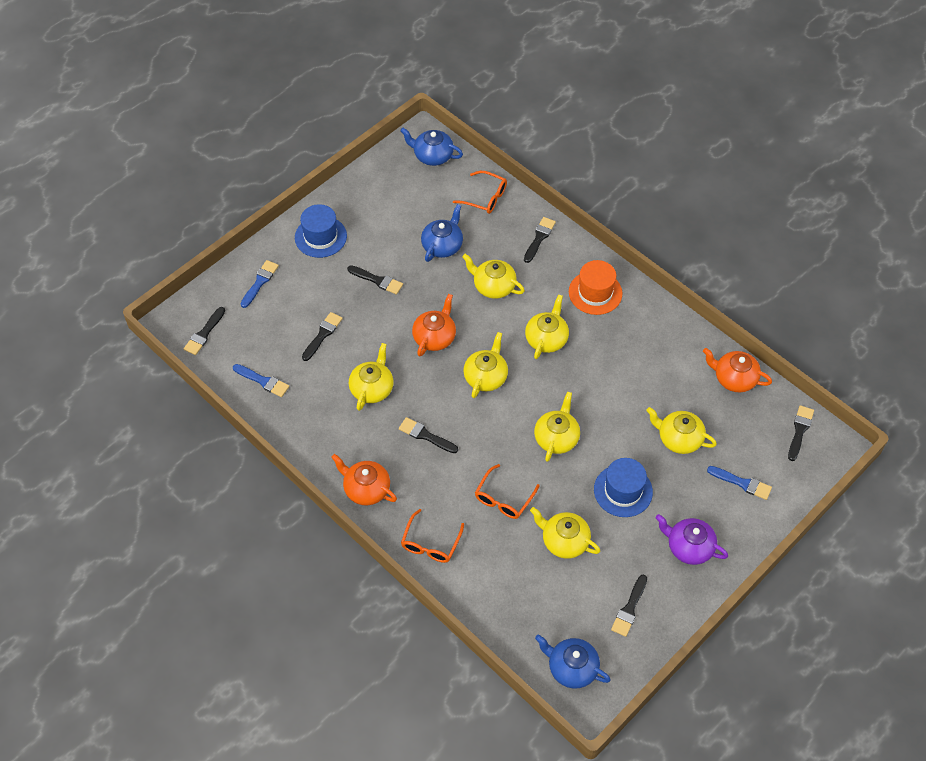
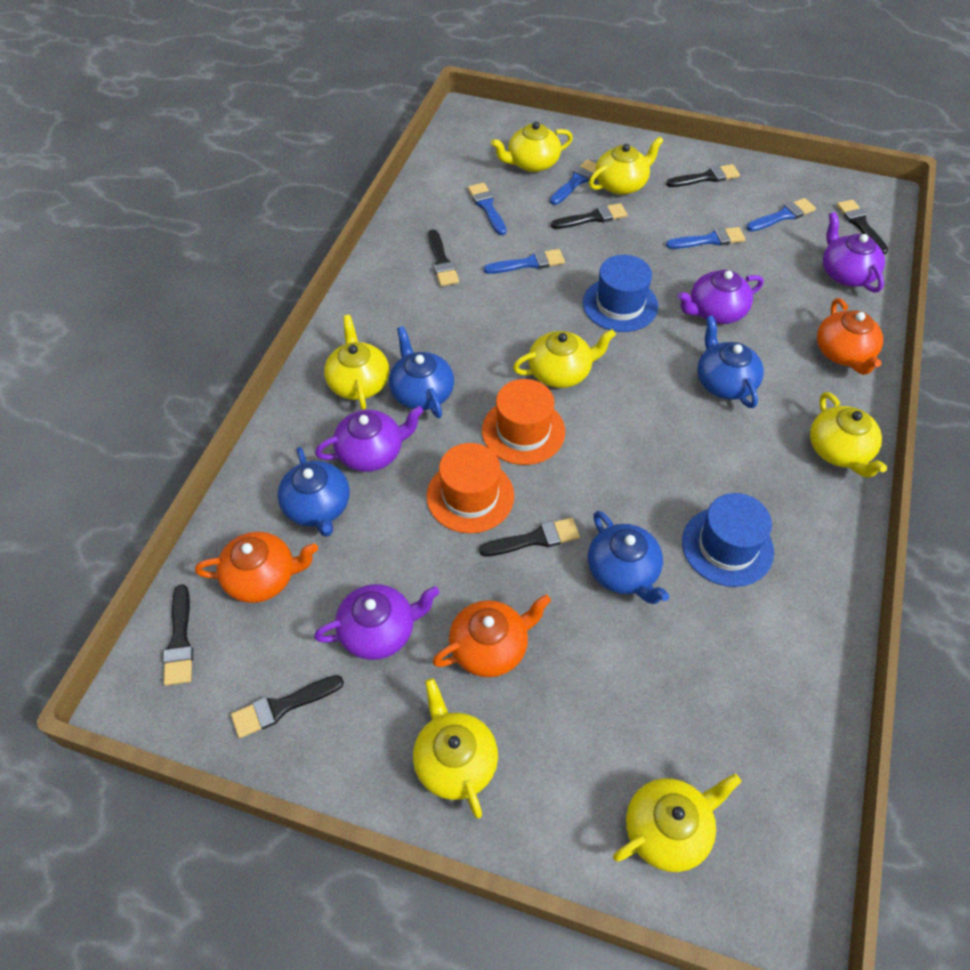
blue brush: [233,364,289,397] [241,260,279,308] [707,466,772,500] = 3 -> [468,183,507,235] [484,249,565,274] [550,160,596,205] [666,227,746,249] [747,198,816,232] = 5
blue teapot: [400,128,463,166] [421,204,463,262] [535,634,611,689] = 3 -> [277,447,350,537] [389,326,454,418] [588,511,669,604] [697,316,764,408] = 4
orange glasses: [401,509,464,563] [453,171,507,214] [475,464,540,519] = 3 -> none = 0
orange hat: [569,260,622,315] = 1 -> [427,443,514,533] [482,379,565,465] = 2
purple teapot: [656,514,728,565] = 1 -> [314,584,440,660] [315,406,424,472] [677,270,763,324] [823,212,885,293] = 4

